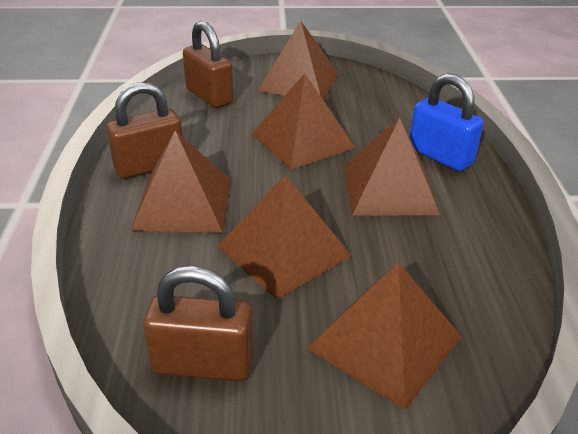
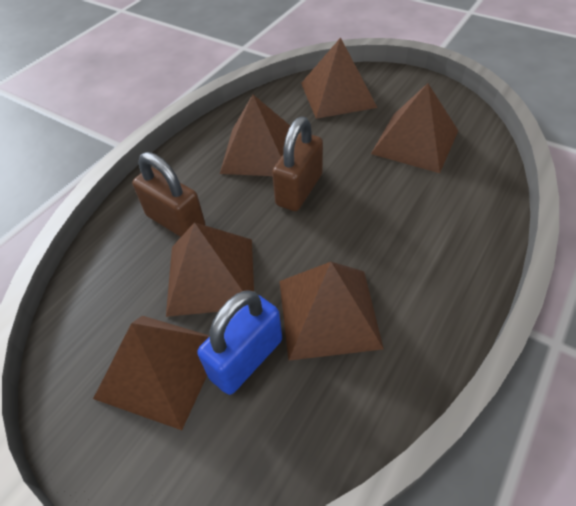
brown padlock: [106,82,183,179] [143,266,253,381] [183,21,234,108] = 3 -> [132,152,205,237] [272,117,323,211] = 2

